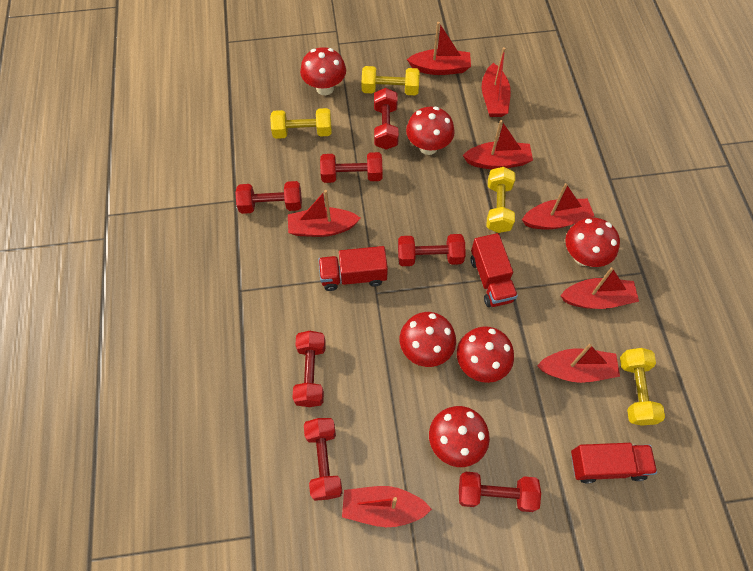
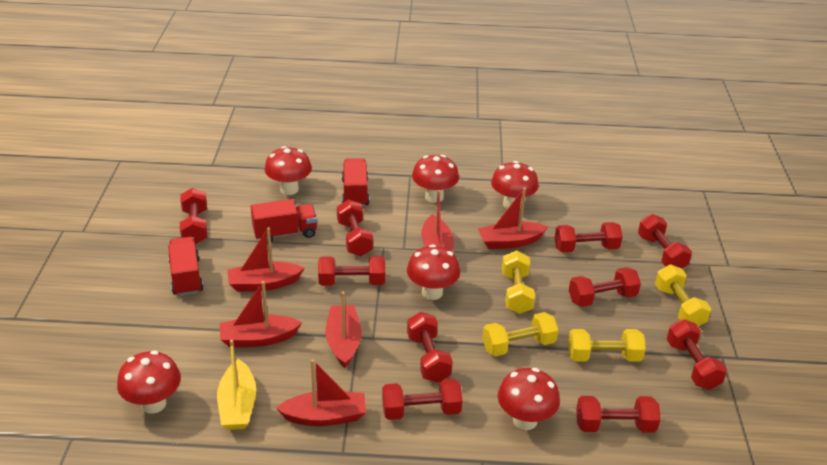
red boat: [288,190,361,237] [342,486,432,527] [407,22,471,75] [463,120,533,169] [482,47,511,117] [522,183,594,230] [537,344,620,383] [560,267,639,309] = 8 -> [220,281,302,347] [227,227,304,292] [276,359,366,426] [325,292,362,368] [421,190,454,254] [478,187,548,249] = 6
red dumbbell: [235,181,302,214] [293,331,326,407] [304,418,342,501] [320,152,383,183] [374,88,399,150] [398,234,466,266] [459,472,541,512] = 7 -> [180,188,208,244] [318,256,385,286] [337,199,373,256] [382,379,463,420] [407,312,453,382] [555,222,623,252] [569,267,641,307] [576,396,661,433] [638,214,692,268] [667,319,727,390] = 10
yellow boat: none = 0 -> [217,340,256,430] = 1

